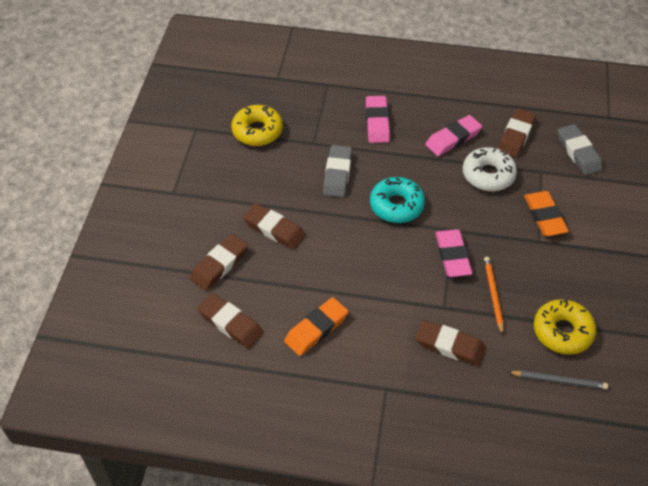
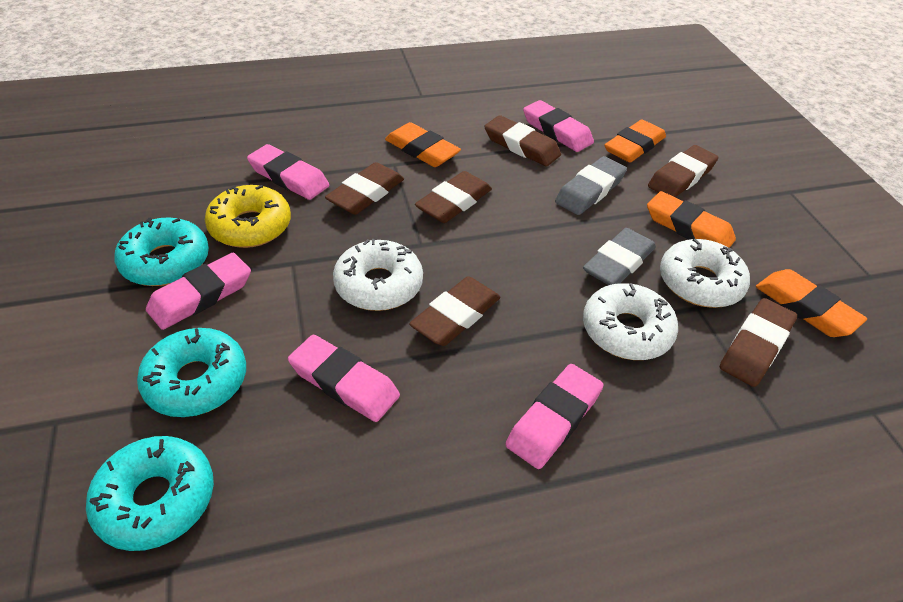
brown eraser: [190,234,248,290] [198,293,263,349] [243,203,306,249] [415,320,486,366] [498,108,536,157] = 5 -> [325,162,404,215] [409,276,501,346] [415,171,492,223] [484,115,561,166] [648,145,719,197] [720,298,797,387] = 6
grey pencil: [508,371,608,389] = 1 -> none = 0
orange eraser: [284,297,348,356] [524,191,569,236] = 2 -> [385,122,461,167] [605,119,666,163] [647,191,736,248] [756,269,867,337] = 4
orange pencil: [484,257,504,335] = 1 -> none = 0
pink eraser: [366,96,390,143] [425,115,482,156] [435,229,472,277] = 3 -> [146,253,251,330] [247,144,329,200] [288,335,400,422] [505,364,604,469] [523,100,594,152] = 5
turquoise donut: [370,177,425,223] = 1 -> [86,436,214,551] [114,217,209,286] [137,328,246,417] = 3
white donut: [463,147,517,191] = 1 -> [333,239,423,311] [583,283,678,360] [660,239,750,308] = 3
yellow donut: [231,105,283,146] [534,299,596,355] = 2 -> [205,185,291,248] = 1

